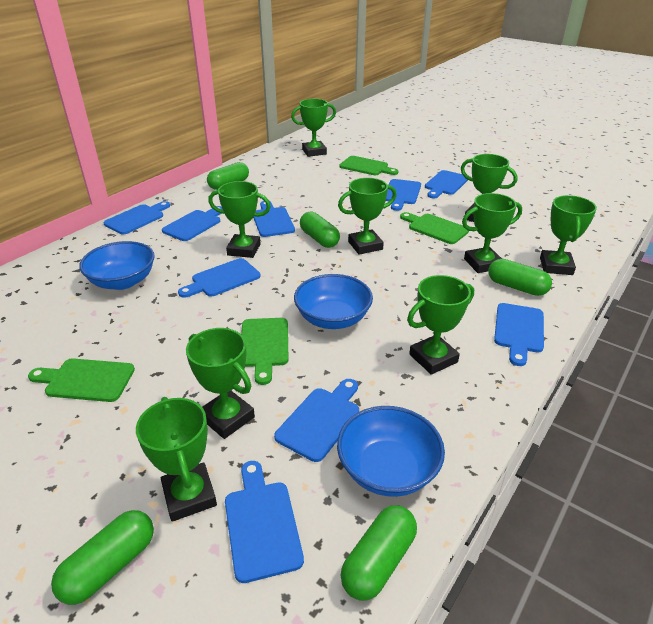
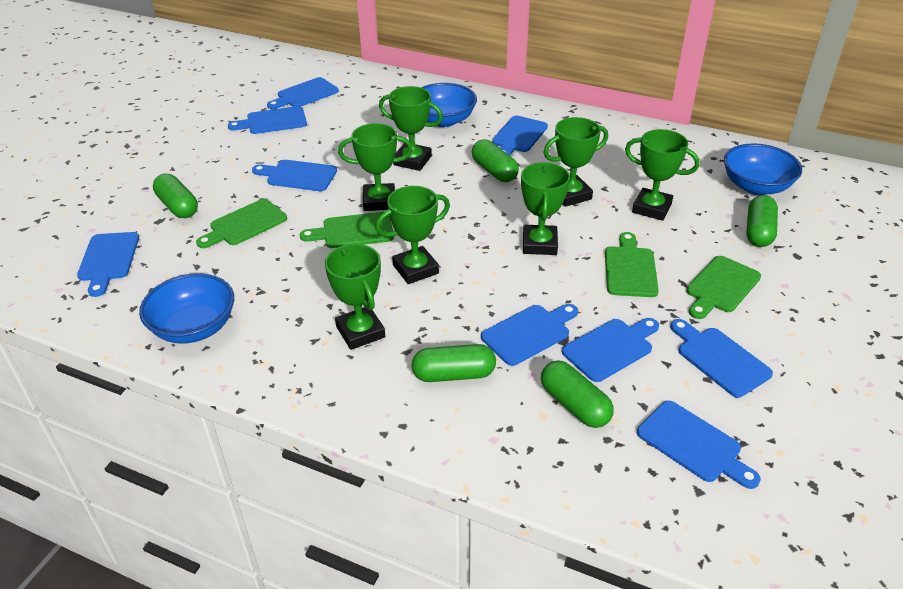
green trophy: [136,397,217,522] [186,328,255,439] [208,181,271,258] [291,99,336,157] [338,178,397,255] [407,275,474,375] [461,154,518,222] [462,193,522,273] [540,195,597,275] = 9 -> [325,244,385,350] [338,123,413,211] [375,186,450,284] [379,86,443,171] [521,162,570,255] [543,117,608,207] [625,129,700,221] = 7

